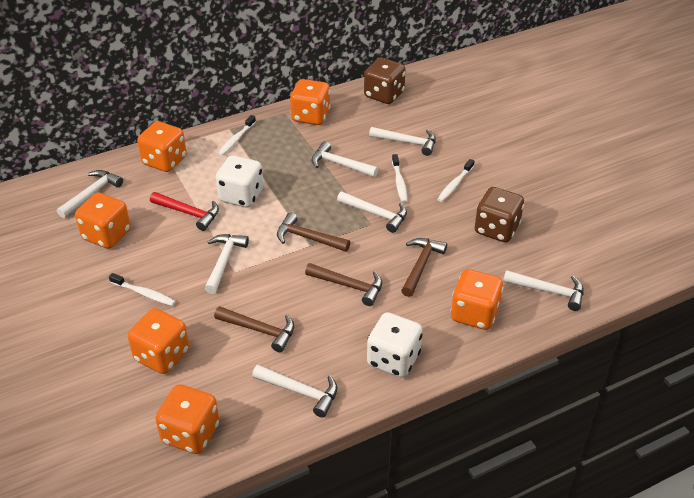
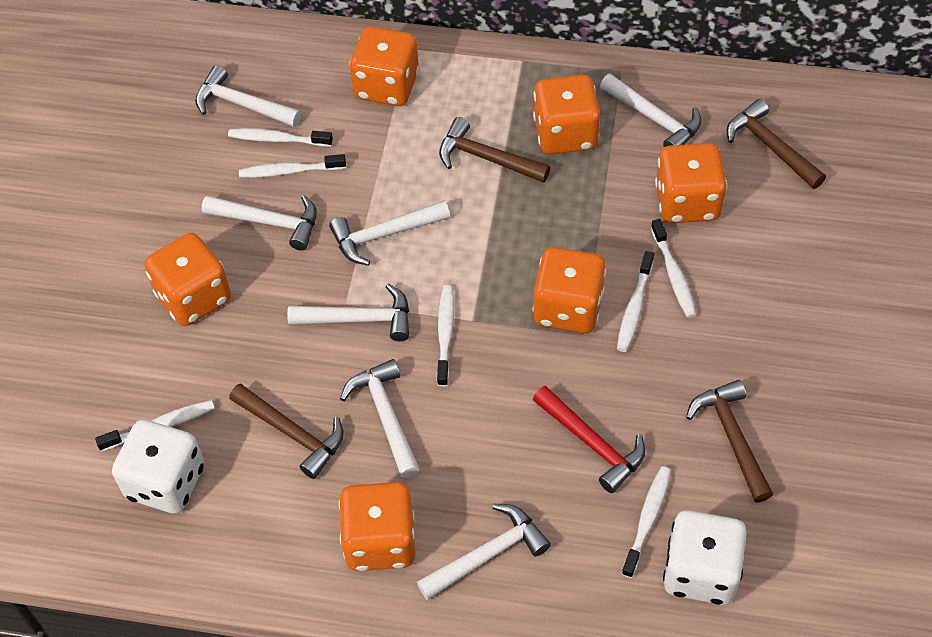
brown dice: [364,58,406,104] [475,187,524,242] = 2 -> none = 0
white toothbrush: [109,273,176,306] [218,115,256,156] [392,154,407,203] [437,159,474,202] = 4 -> [95,400,215,452] [228,128,333,147] [239,154,346,178] [437,285,454,387] [617,251,654,352] [621,467,671,578] [651,219,697,318] = 7

